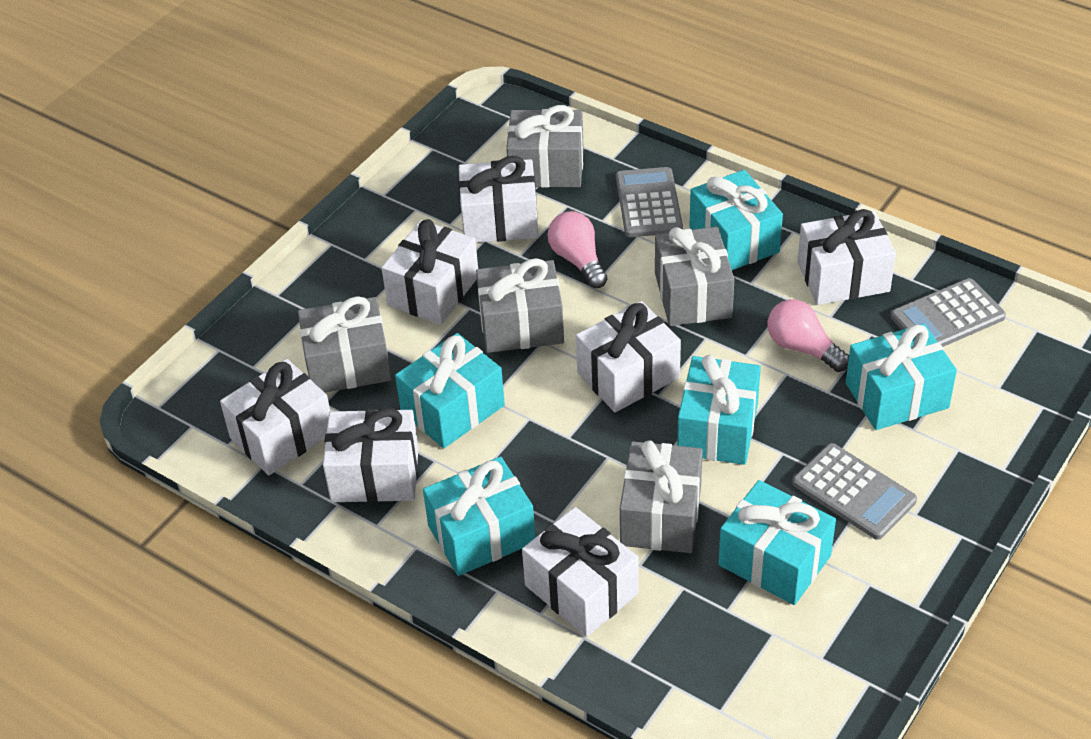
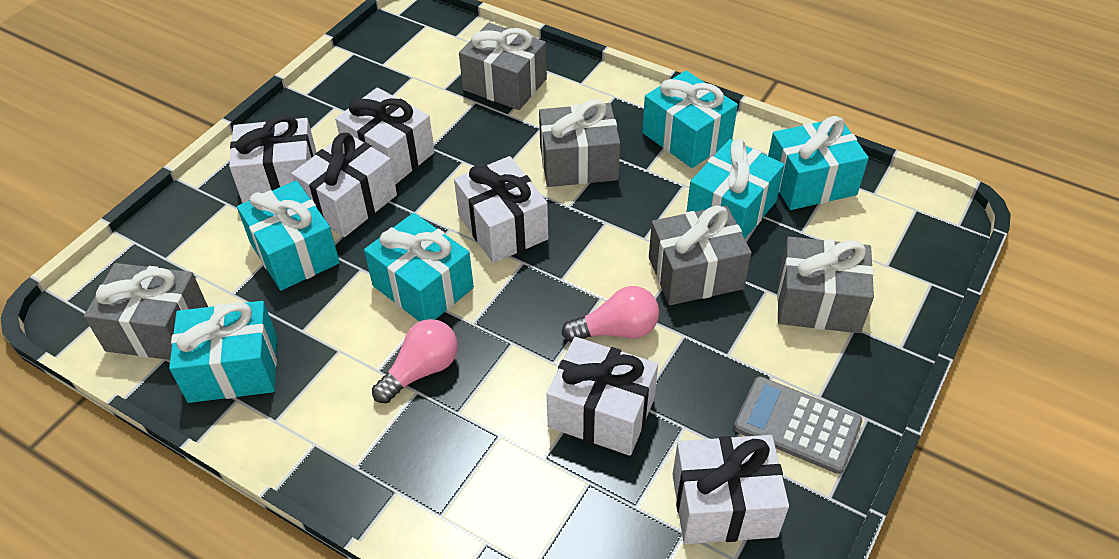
grey calculator: [616,167,683,237] [792,443,917,540] [891,278,1006,347] = 3 -> [734,376,862,474] = 1
white gift: [220,359,330,475] [323,408,419,502] [382,219,478,325] [459,156,538,243] [522,507,639,637] [576,301,681,412] [797,209,896,305] = 7 -> [229,115,317,203] [291,132,397,237] [335,87,435,185] [454,156,548,263] [547,337,658,456] [673,435,789,544] = 6

